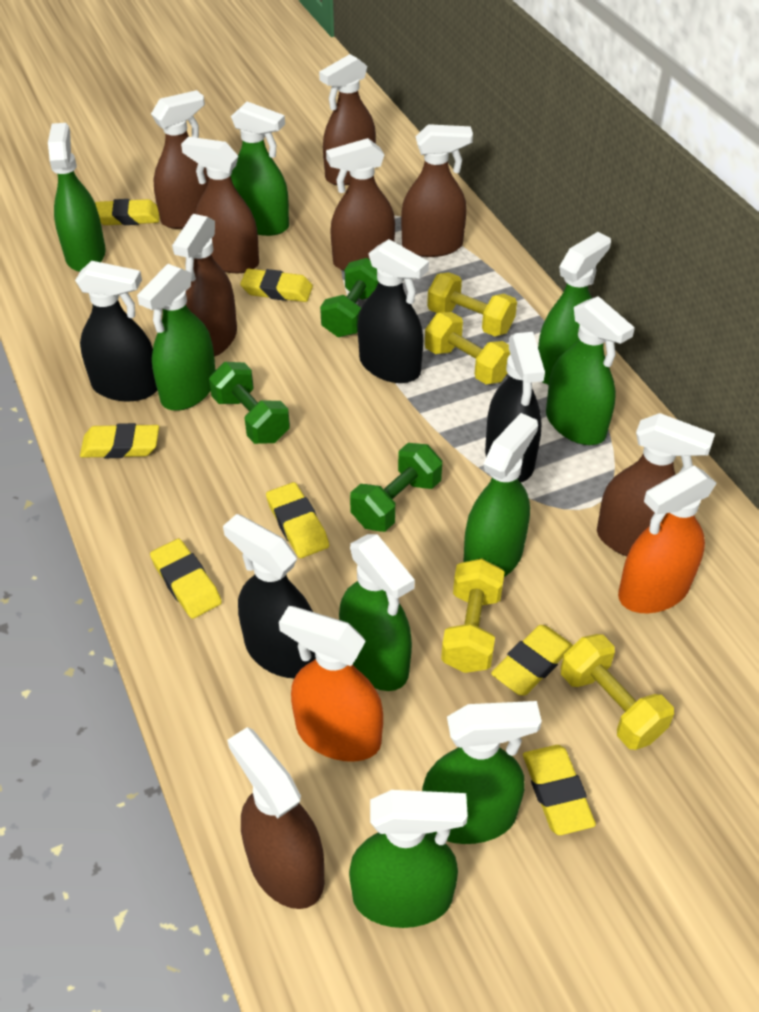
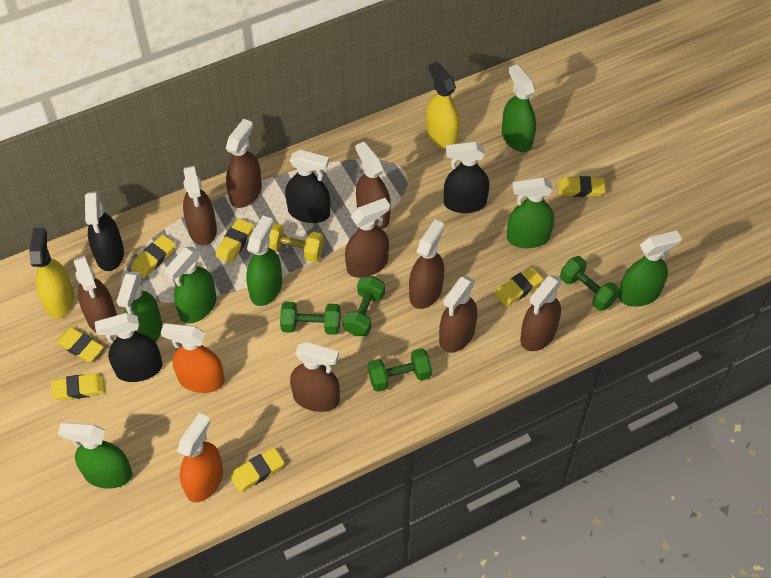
brown spray bottle: [151,90,209,229] [172,214,237,357] [181,137,259,273] [227,727,324,909] [319,54,376,185] [326,138,395,271] [401,124,473,257] [597,413,715,556] = 8 -> [74,255,117,332] [183,166,217,246] [226,119,262,208] [290,342,340,412] [345,198,390,278] [355,142,391,229] [409,220,445,309] [439,276,477,353] [520,275,562,351] = 9
green dumbbell: [209,362,290,444] [320,258,379,337] [350,443,442,532] = 3 -> [280,302,341,335] [343,276,385,336] [368,348,432,392] [560,256,620,311] = 4
green spray bottle: [48,123,106,272] [137,264,216,411] [231,102,289,236] [339,534,415,691] [349,790,468,928] [422,701,542,844] [463,413,538,577] [538,232,611,385] [546,296,635,445] = 9 -> [58,422,132,489] [116,271,162,342] [165,246,216,323] [246,216,282,306] [502,64,536,152] [507,177,554,248] [618,231,682,307] = 7
yellow dumbbell: [425,312,510,384] [427,272,517,336] [441,559,504,673] [561,634,674,750] = 4 -> [268,223,324,262] = 1
yellow spray bottle: none = 0 -> [29,228,74,319] [426,62,460,149] = 2

